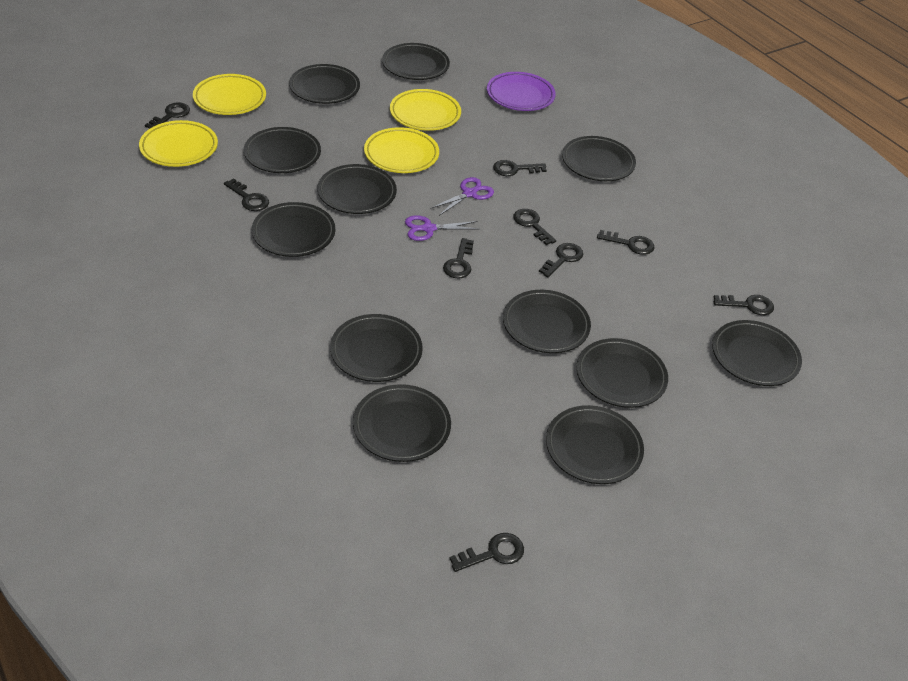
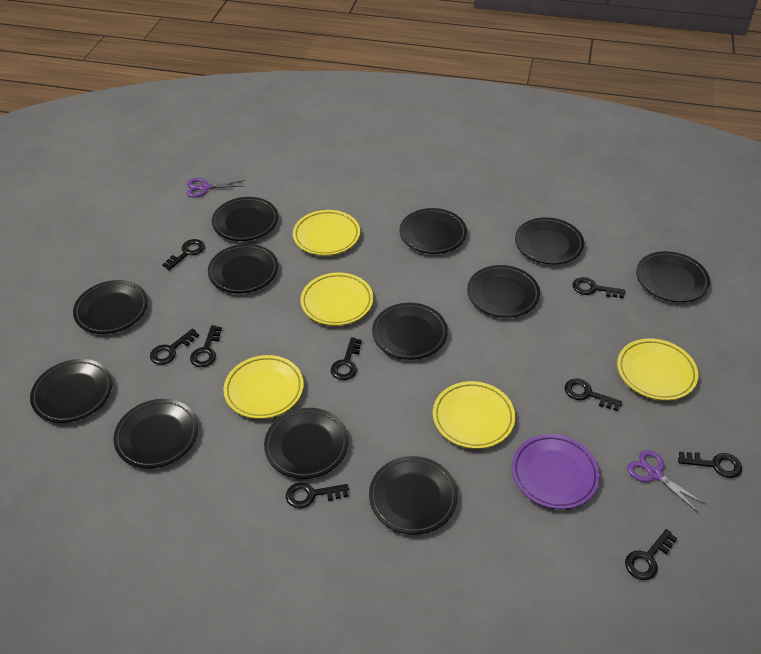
yellow plate: [139,120,218,167] [193,74,266,115] [364,127,439,173] [390,89,461,131] = 4 -> [224,355,304,419] [293,210,360,256] [301,272,373,326] [433,381,515,449] [617,338,698,401] = 5

